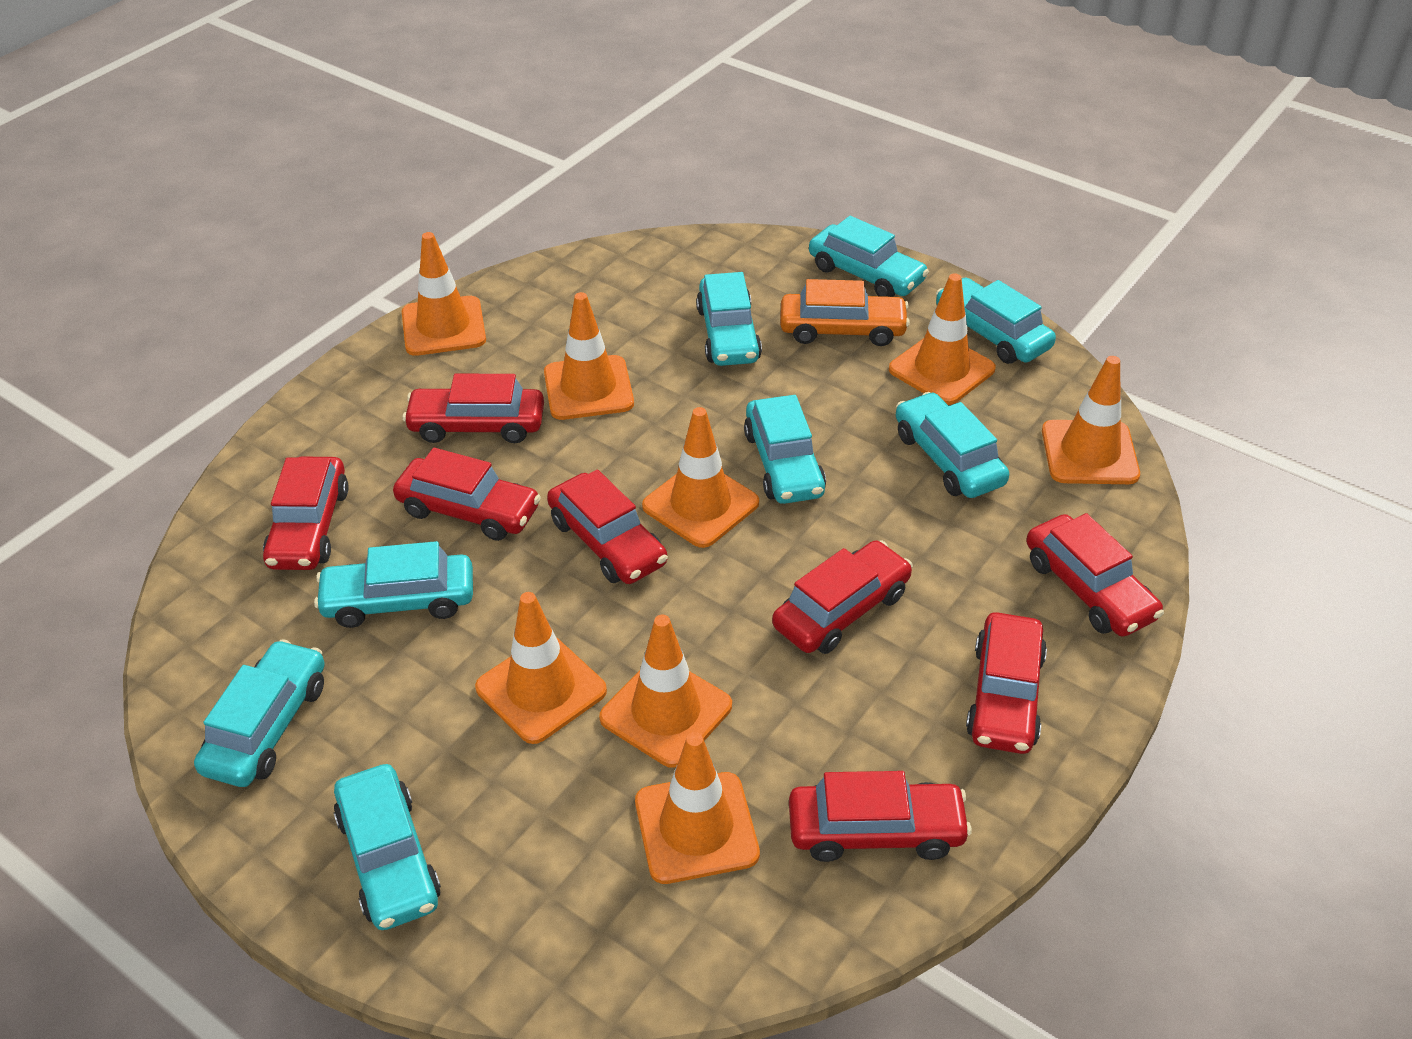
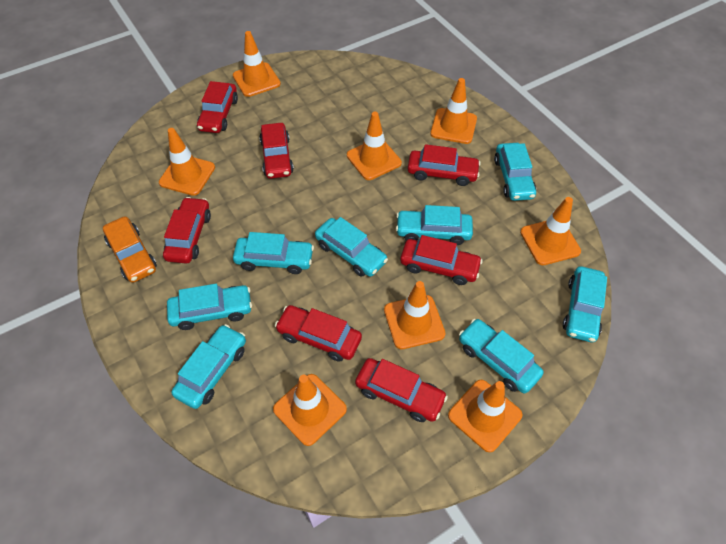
red car: [263,456,349,570] [393,448,541,541] [403,374,544,443] [547,470,668,584] [772,541,913,654] [789,771,972,862] [966,612,1047,754] [1026,513,1164,637] = 8 -> [163,197,211,264] [197,81,238,133] [259,123,294,179] [275,305,362,362] [355,358,448,422] [400,235,483,285] [407,144,481,186] = 7

